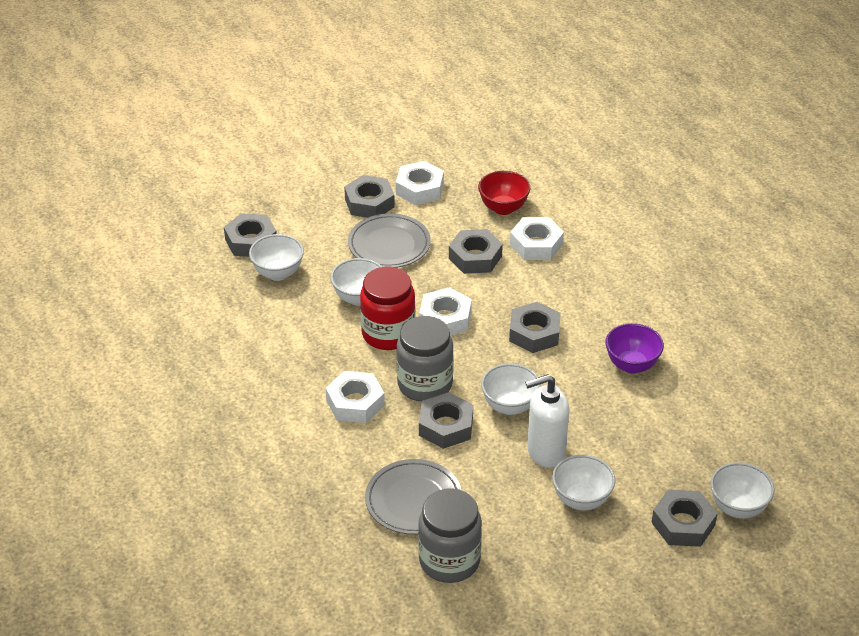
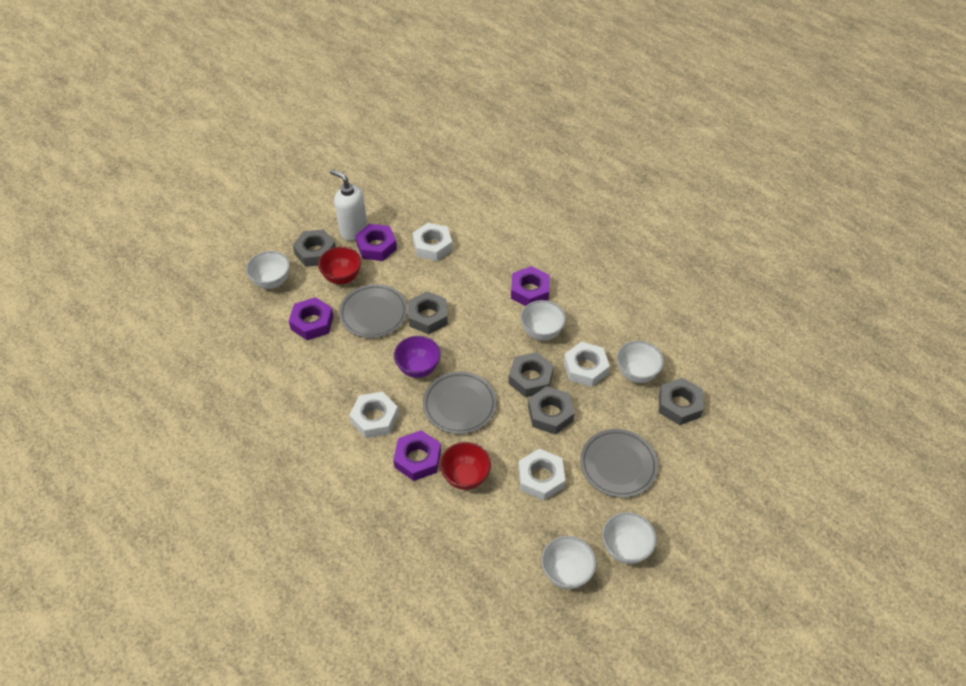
grey jar: [396,316,454,402] [418,488,482,583] = 2 -> none = 0
grey nut: [224,213,277,257] [344,175,395,218] [419,392,473,449] [449,229,503,274] [509,302,561,353] [652,490,718,547] = 6 -> [293,229,336,267] [408,291,448,334] [509,352,554,397] [528,386,575,434] [659,378,703,425] = 5
grey plate: [348,213,431,268] [365,459,462,535] = 2 -> [339,284,408,338] [423,371,497,434] [580,429,658,498] = 3
purple nut: none = 0 -> [289,297,334,340] [355,224,397,261] [393,430,441,481] [511,266,550,306] = 4
red bowl: [478,171,530,215] = 1 -> [318,247,361,284] [440,442,491,490] = 2
red jar: [360,267,415,350] = 1 -> none = 0

